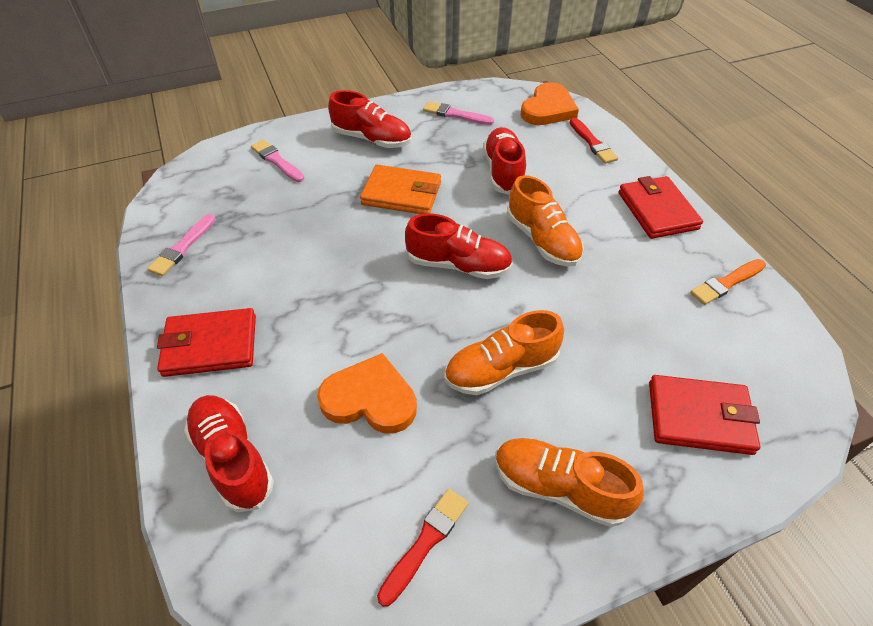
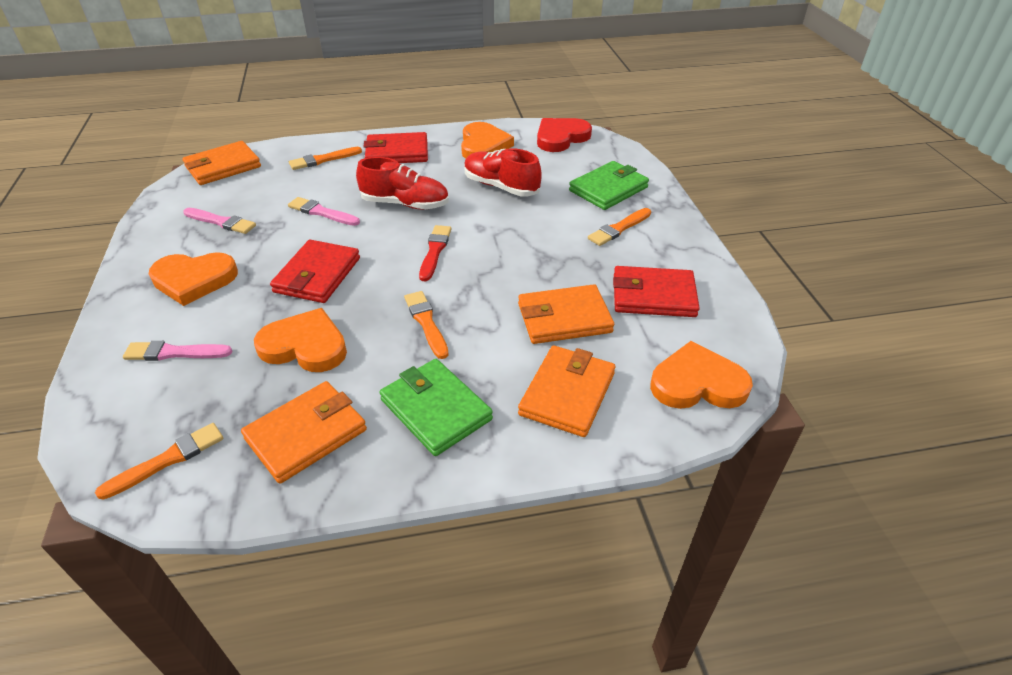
green wallet: none = 0 -> [379,359,493,456] [569,161,649,210] = 2
orange brush: [690,259,766,305] = 1 -> [95,423,224,500] [289,147,362,170] [404,291,449,359] [588,208,651,246] = 4
orange heart: [317,353,417,433] [521,82,579,125] = 2 -> [149,252,238,306] [254,308,347,372] [461,122,514,159] [650,341,753,409] = 4
orange shoe: [445,310,564,395] [495,438,644,527] [507,175,584,267] = 3 -> none = 0
orange wallet: [360,165,441,214] = 1 -> [183,141,261,185] [241,381,367,484] [518,284,614,344] [518,345,616,437] = 4
red brush: [377,489,469,607] [570,118,618,164] = 2 -> [419,225,452,281] = 1
red heart: none = 0 -> [537,118,592,152] = 1
red shoe: [184,395,274,512] [328,90,411,148] [405,213,513,279] [483,127,526,195] = 4 -> [356,157,449,210] [464,148,542,197] = 2

